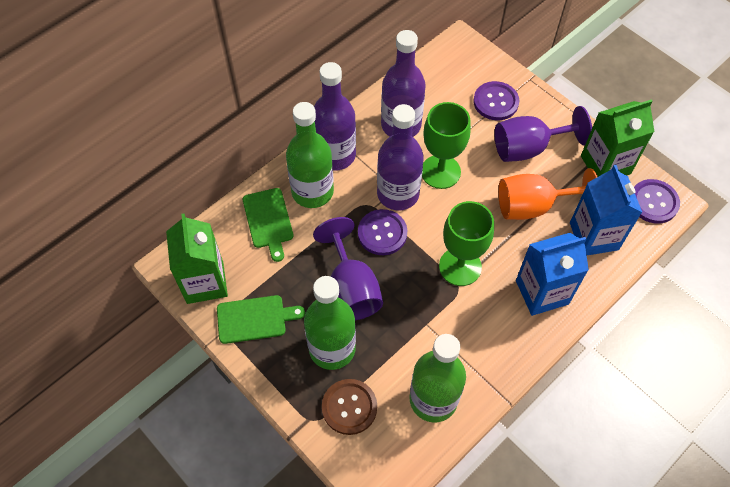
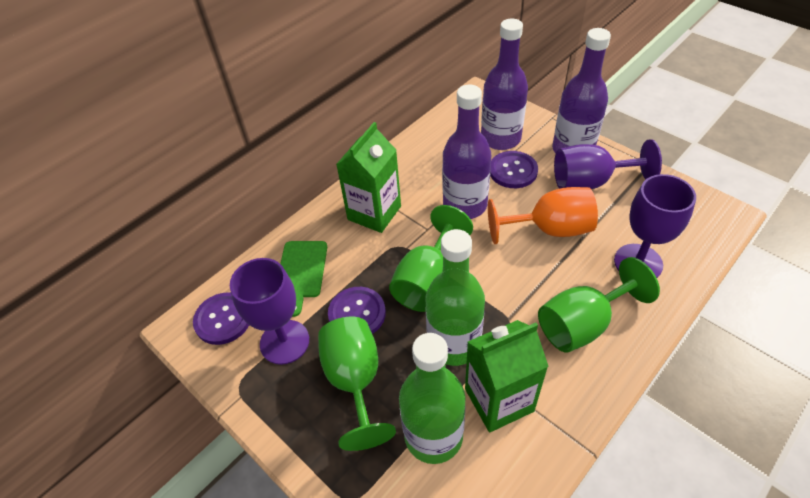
blue carton: [516,233,589,316] [570,165,642,255] = 2 -> none = 0
brown button: [322,379,377,435] = 1 -> none = 0
green bottle: [286,102,334,208] [304,276,356,370] [409,334,466,422] = 3 -> [399,333,466,464] [426,229,485,366] = 2
green cutting board: [217,295,305,344] [243,188,294,262] = 2 -> [280,241,327,317] = 1
green goblet: [422,102,471,189] [439,201,494,286] = 2 -> [318,317,396,451] [389,205,473,312] [538,257,660,353] = 3
purple goblet: [313,217,383,320] [494,106,592,162] = 2 -> [230,258,309,365] [554,139,662,189] [614,174,696,278] = 3

